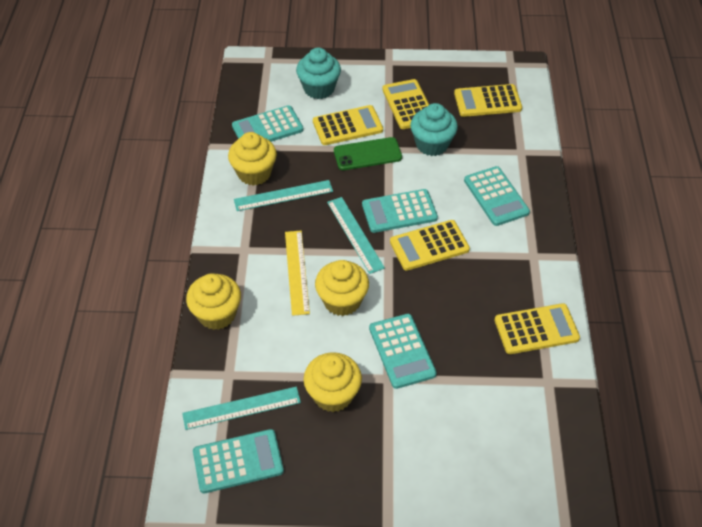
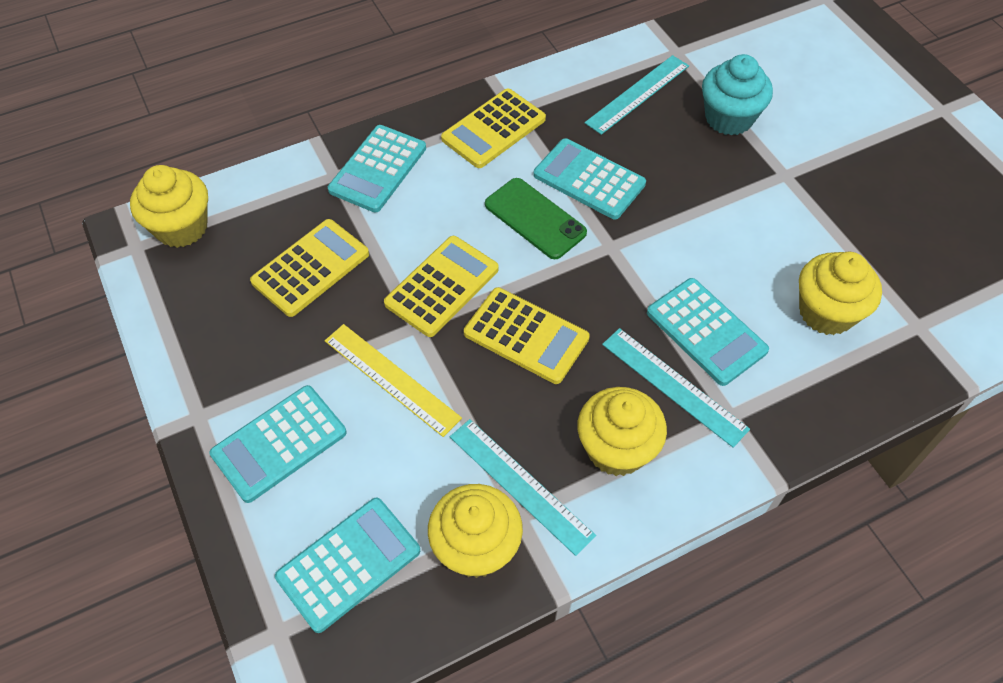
turquoise cupcake: [296,48,341,99] [410,103,458,156] = 2 -> [702,54,773,136] = 1
yellow calculator: [313,105,383,145] [382,79,429,129] [390,220,470,271] [454,84,522,117] [494,303,580,354] = 5 -> [250,219,369,317] [384,236,499,337] [441,88,546,168] [464,287,590,384] = 4

